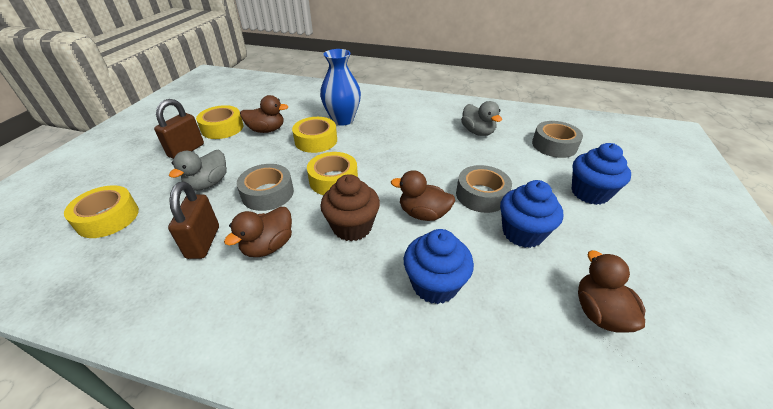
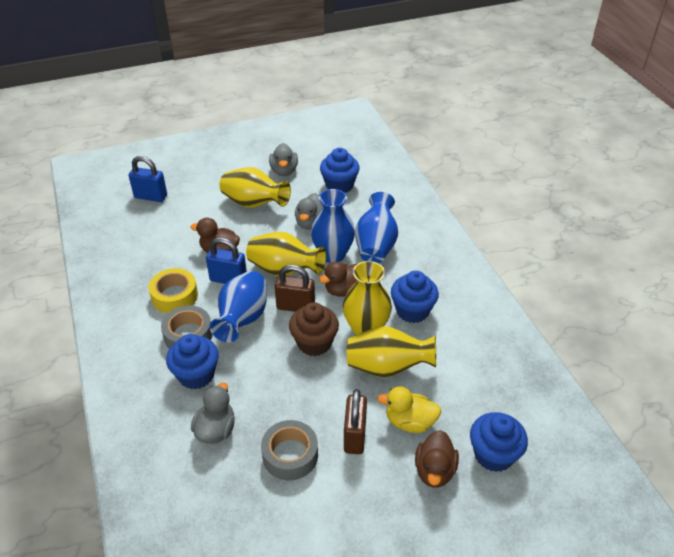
blue cupcake: [404,229,474,304] [500,180,563,248] [571,143,631,205] = 3 -> [166,334,219,389] [320,148,360,193] [391,271,439,323] [470,412,528,472] = 4
blue padlock: none = 0 -> [129,156,167,202] [206,238,247,284] = 2
blue vase: [320,49,361,126] = 1 -> [210,271,267,343] [311,189,355,263] [355,192,398,263] = 3
brown duck: [224,207,292,257] [240,95,288,133] [391,170,455,221] [578,250,646,332] = 4 -> [190,218,240,253] [319,262,358,297] [415,430,459,488] = 3
grey duck: [169,150,227,191] [461,101,502,136] = 2 -> [191,383,235,444] [269,143,298,176] [295,193,323,230] = 3
grey tape: [237,164,294,211] [456,165,512,213] [532,121,583,158] = 3 -> [161,305,213,349] [261,420,318,480] = 2
yellow duck: none = 0 -> [377,387,441,433] = 1
yellow tape: [64,185,139,238] [196,105,244,139] [292,117,337,153] [307,152,358,195] = 4 -> [149,268,198,313] = 1
yellow vase: none = 0 -> [220,167,291,208] [246,232,326,276] [343,261,392,335] [347,326,436,378] = 4

